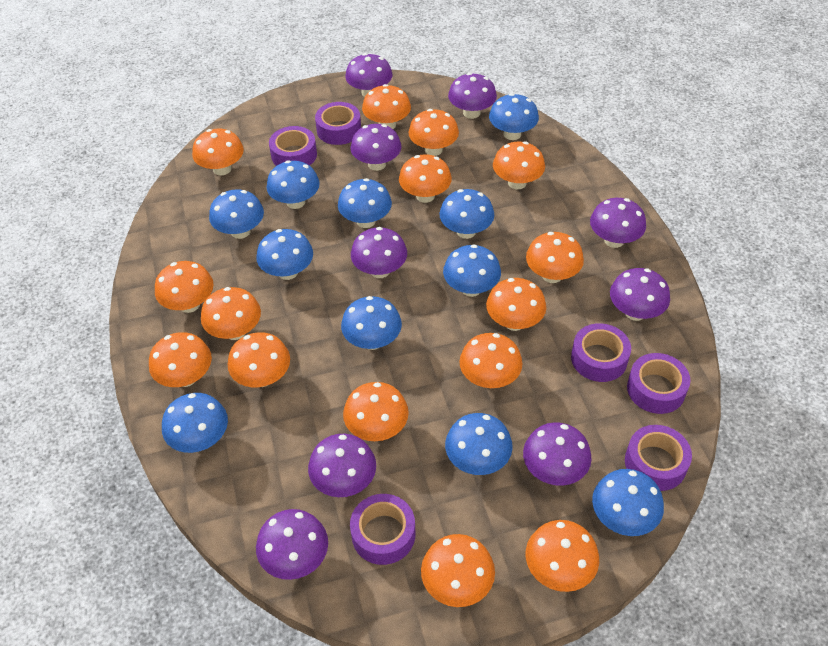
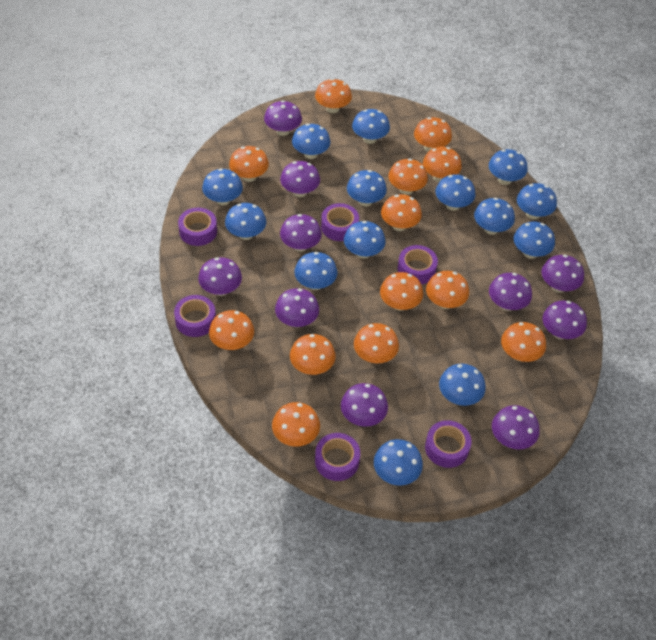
blue mushroom: [162,393,228,453] [209,189,264,239] [256,229,313,280] [266,160,320,209] [338,178,392,228] [341,296,402,350] [440,189,494,239] [443,244,501,297] [445,413,513,475] [489,93,539,140] [592,469,664,536] = 11 -> [202,168,243,206] [225,203,266,240] [292,124,330,159] [295,252,337,290] [344,221,386,259] [347,170,387,206] [352,109,390,144] [374,439,423,486] [436,174,475,211] [439,364,486,406] [474,198,515,235] [489,149,528,185] [514,222,555,259] [517,183,557,220] = 14
orange mushroom: [149,332,212,387] [155,261,213,313] [192,129,244,175] [201,287,261,340] [228,332,290,387] [343,382,409,441] [362,84,411,129] [399,154,452,203] [409,109,459,156] [421,534,495,607] [459,333,523,388] [486,278,546,331] [493,141,545,189] [526,232,584,283] [526,520,599,592] = 15 -> [209,310,254,350] [229,146,269,182] [272,402,320,447] [290,334,336,375] [315,78,352,113] [354,323,399,363] [380,272,423,311] [381,194,422,231] [388,158,428,195] [414,117,452,151] [423,147,462,182] [426,271,469,309] [501,322,546,362] = 13
purple mushroom: [256,509,328,580] [308,434,376,497] [345,53,393,97] [350,124,402,171] [351,227,407,278] [448,73,497,119] [523,422,592,486] [590,198,646,248] [610,268,670,321] = 9 -> [198,257,242,296] [264,101,302,136] [275,288,319,328] [280,161,320,197] [280,214,322,252] [341,383,388,427] [489,273,532,311] [492,405,540,450] [542,255,584,293] [543,300,587,339] = 10

